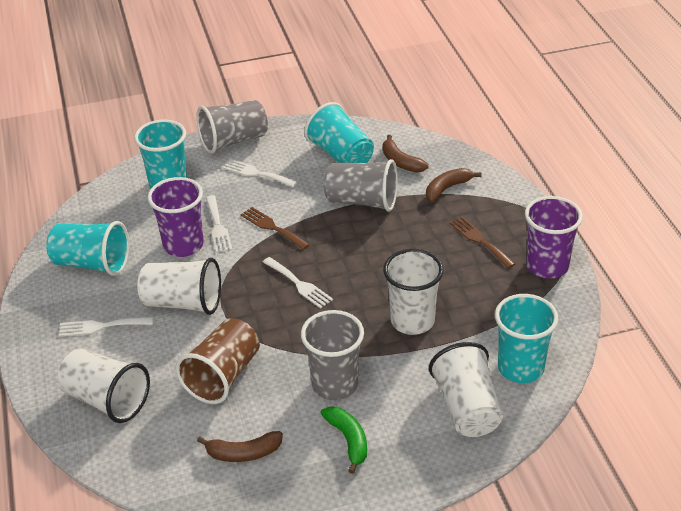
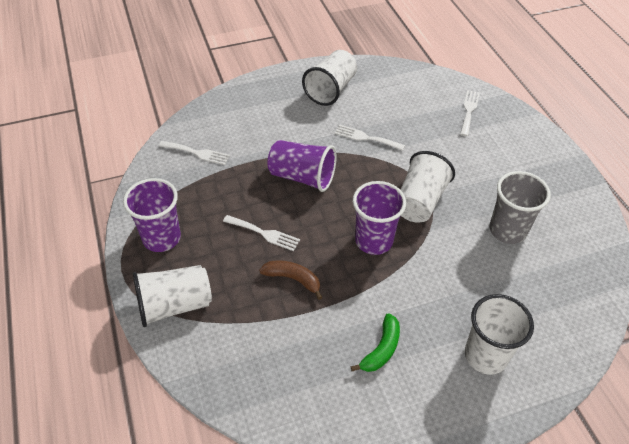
brown banana: [197,431,283,462] [383,135,429,172] [426,168,482,202] = 3 -> [259,261,323,300] = 1
brown cup: [175,318,260,404] = 1 -> none = 0
brown fork: [240,207,310,250] [450,216,515,268] = 2 -> none = 0
grey cup: [196,100,268,154] [301,310,364,400] [324,159,398,212] = 3 -> [489,171,551,244] = 1
purple cup: [148,177,204,257] [525,196,583,279] = 2 -> [123,178,181,252] [268,140,337,192] [353,181,406,255] = 3
turquoise cup: [46,221,129,276] [134,120,187,189] [304,102,374,163] [495,294,559,383] = 4 -> none = 0

